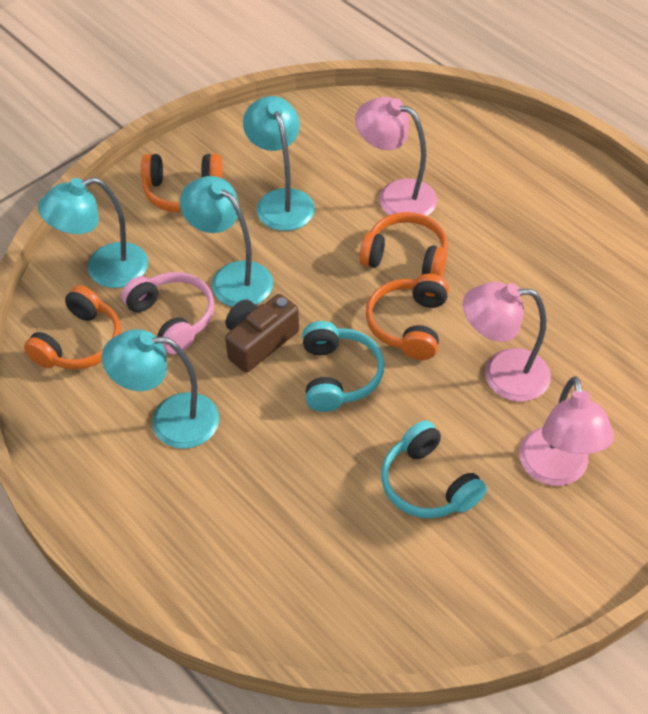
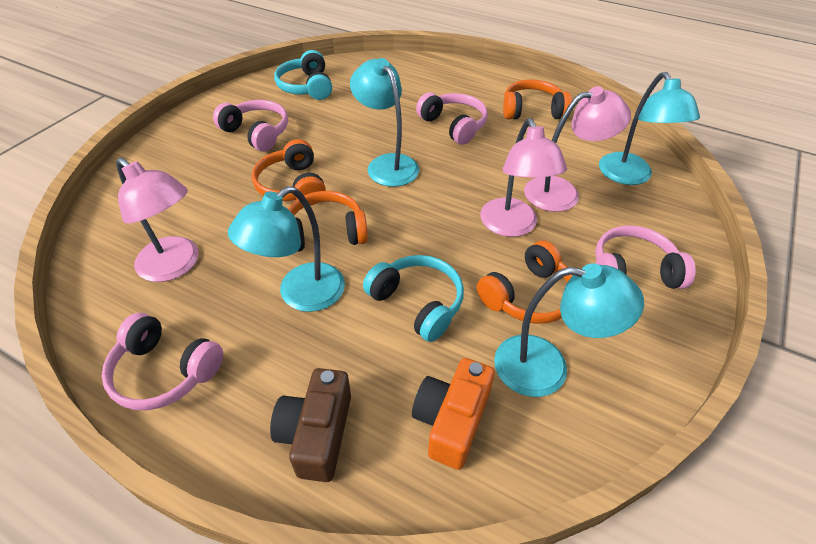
orange camera: none = 0 -> [412,358,495,470] = 1
pink headphones: [121,272,214,354] = 1 -> [102,313,223,410] [213,100,288,152] [416,92,488,145] [595,225,696,289] = 4

